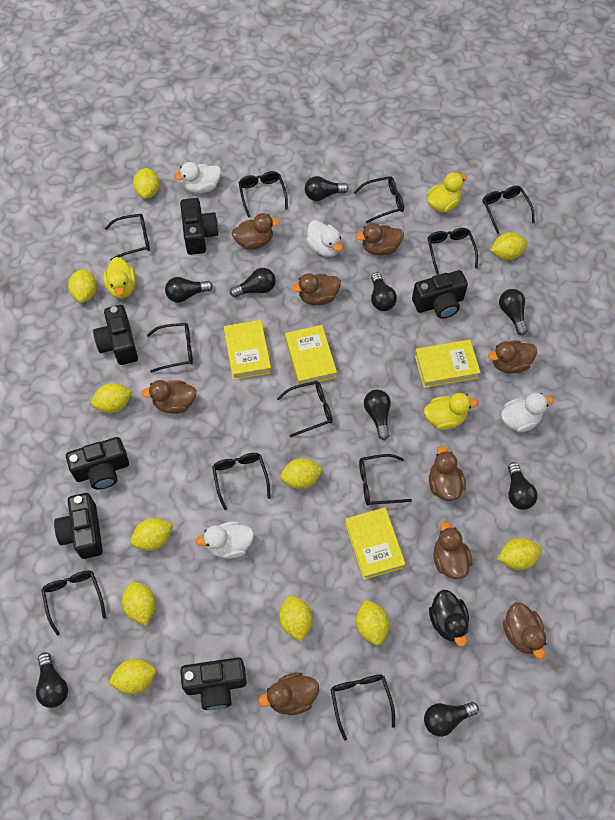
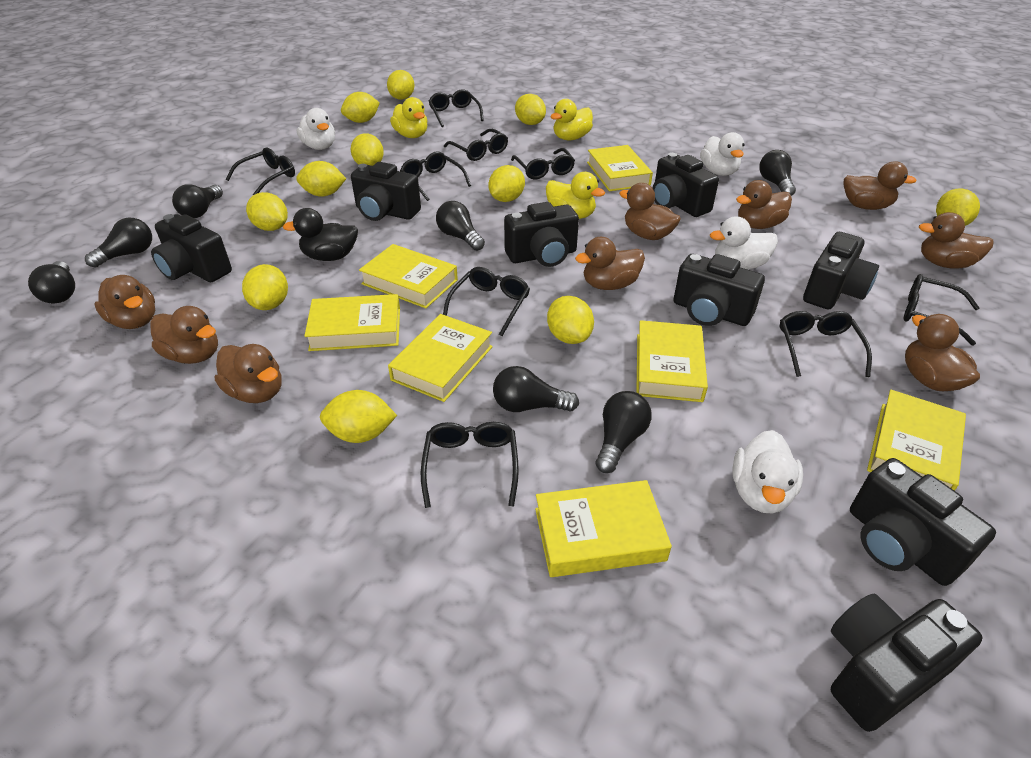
black camera: [54,493,103,559] [66,437,129,489] [93,305,138,365] [180,198,219,255] [180,657,246,710] [412,270,468,319] = 6 -> [151,214,232,282] [351,162,421,221] [504,202,579,267] [652,153,719,217] [673,254,765,326] [803,232,879,309] [831,594,982,732] [850,458,996,586] = 8
black glasses: [41,570,106,636] [105,214,150,260] [147,323,193,373] [212,453,271,510] [238,171,288,218] [277,381,333,437] [331,674,395,741] [354,176,404,223] [359,454,412,505] [427,228,478,275] [483,186,535,234] = 11 -> [226,147,295,195] [400,151,471,201] [421,422,519,508] [429,89,484,127] [443,267,530,336] [444,129,508,161] [511,148,575,179] [780,311,872,377] [903,274,979,345] = 9
black light bulb: [36,652,68,708] [165,277,213,303] [230,268,276,298] [305,176,349,201] [364,390,391,440] [371,272,397,311] [424,702,479,737] [499,289,528,336] [508,462,538,510] = 9 -> [28,261,75,303] [85,218,152,268] [172,185,223,218] [436,201,485,251] [493,366,579,412] [596,391,652,473] [759,150,796,196] = 7
yellow book: [224,320,271,380] [285,325,337,385] [345,507,406,580] [415,340,481,388] = 4 -> [304,294,400,351] [359,244,458,308] [388,314,493,402] [535,480,672,577] [587,145,653,191] [636,320,708,402] [867,390,966,491] = 7

